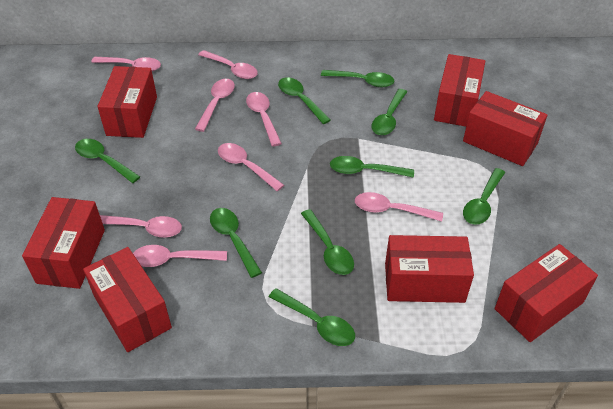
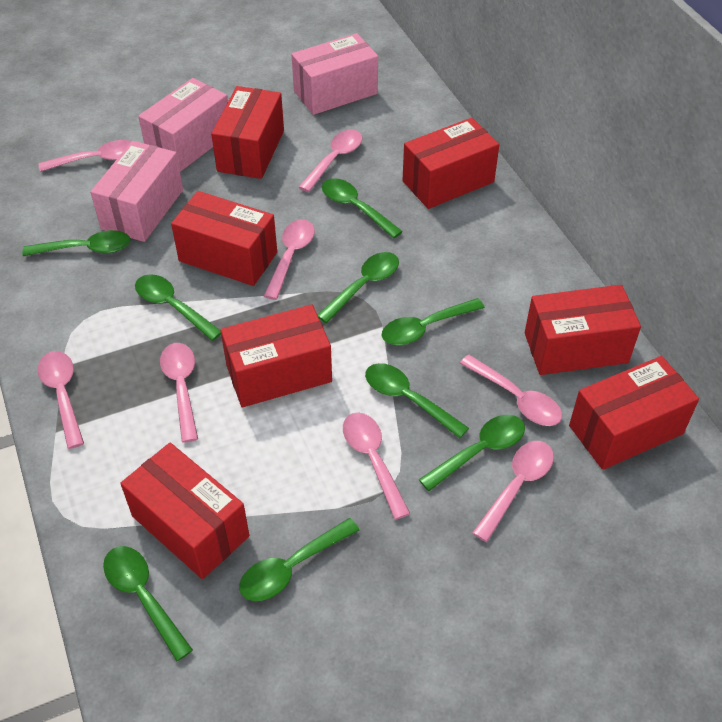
pink box: none = 0 -> [90,141,183,242] [138,78,228,172] [291,33,378,115] = 3

